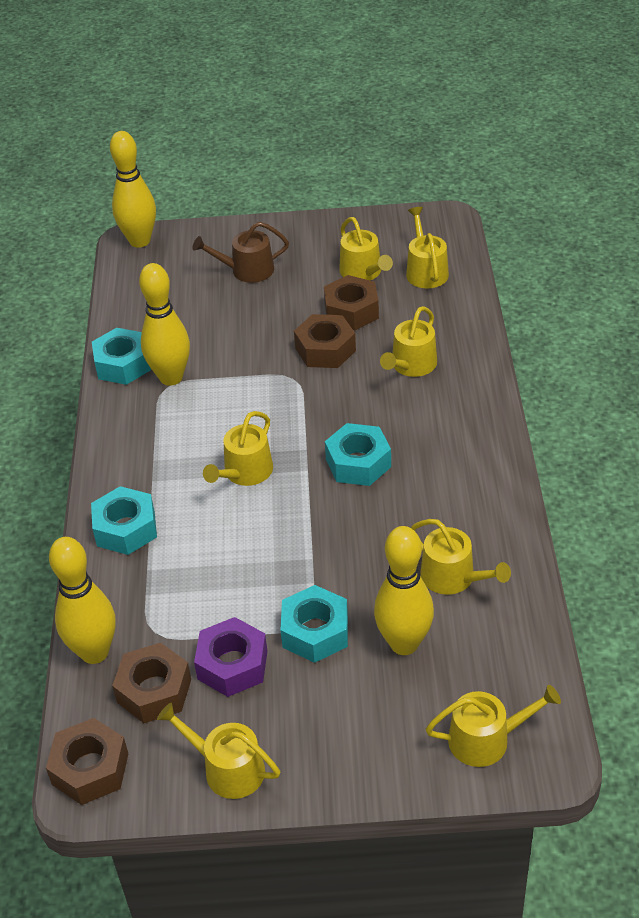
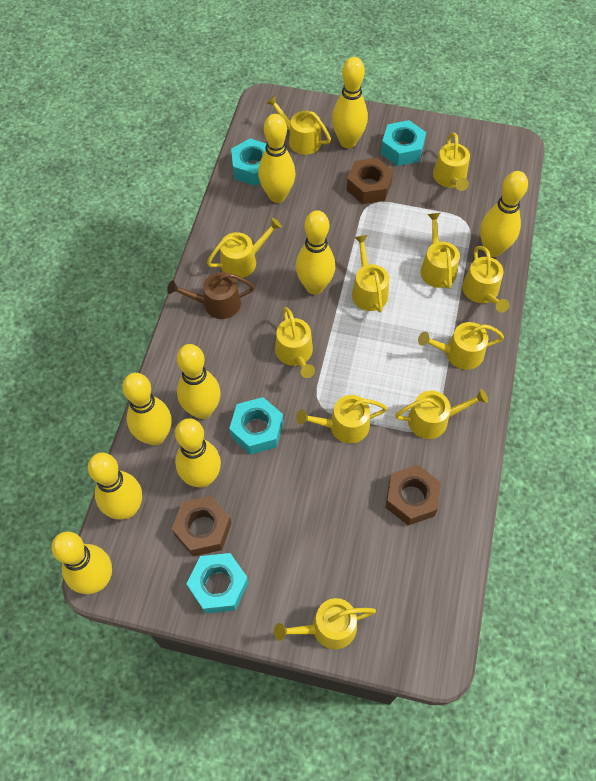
brown nut: [46,718,128,805] [112,643,191,723] [294,314,356,368] [324,275,379,330] = 4 -> [172,496,231,556] [346,158,393,204] [385,465,441,526] = 3
purple nut: [194,617,267,697] = 1 -> none = 0
yellow bowling pin: [49,537,116,664] [110,131,156,248] [139,263,190,386] [374,526,434,655] = 4 -> [51,532,112,594] [88,453,142,520] [122,373,172,445] [175,418,221,488] [177,344,220,419] [258,114,296,203] [296,210,335,295] [332,57,368,148] [480,171,528,257] = 9
yellow watering can: [157,703,280,799] [203,411,273,486] [339,217,393,280] [380,306,437,377] [406,207,449,289] [411,519,511,595] [426,685,561,767] = 7 -> [207,218,282,278] [266,95,331,155] [274,598,376,649] [275,307,315,378] [296,395,387,443] [352,235,389,312] [395,389,488,439] [418,322,504,370] [420,213,460,289] [433,133,470,191] [462,246,509,313] = 11

